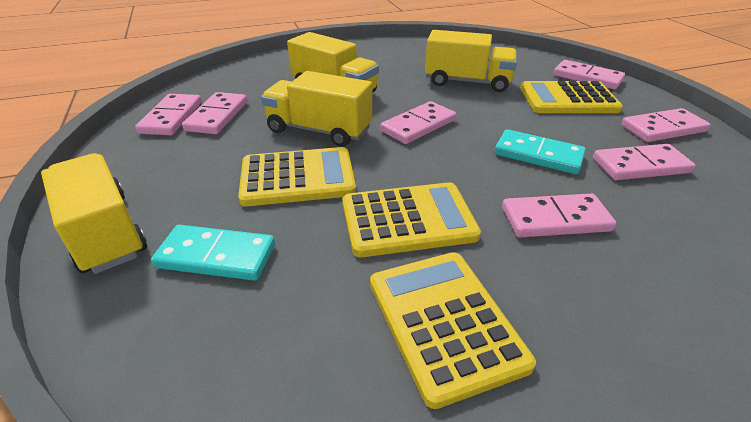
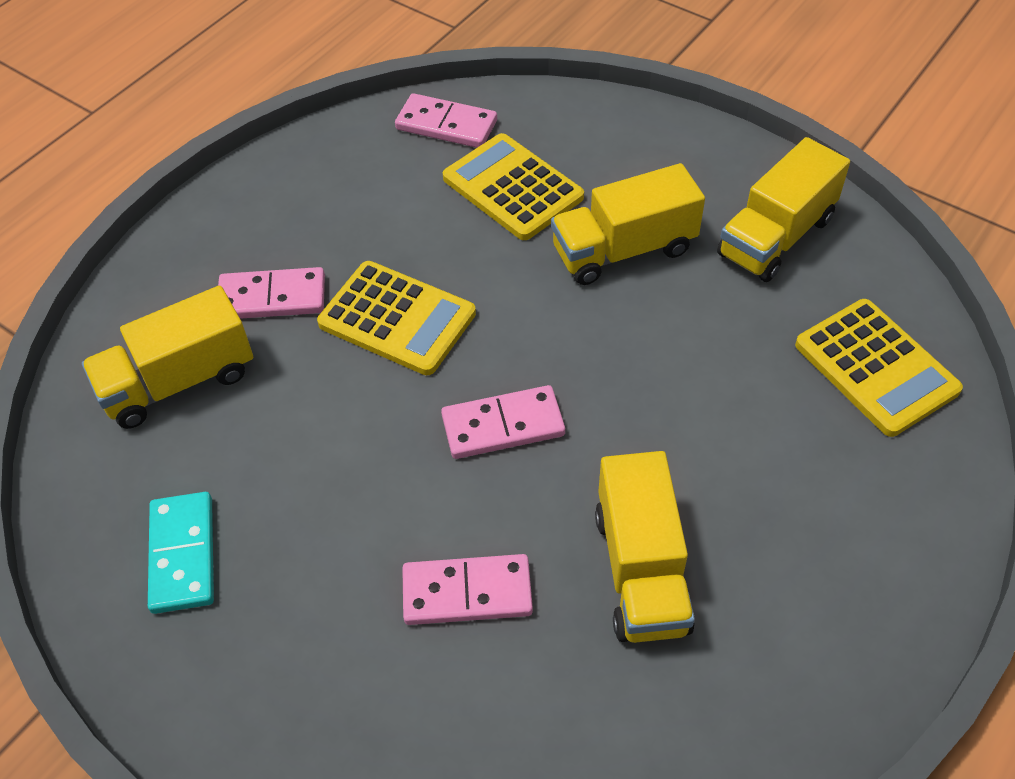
pink domino: [135,94,202,135] [182,92,247,134] [380,101,456,144] [502,193,616,237] [554,60,625,89] [593,144,695,180] [622,108,710,142] = 7 -> [218,267,325,319] [395,93,497,148] [402,554,533,625] [441,385,565,459] = 4
turquoise domino: [151,225,275,281] [494,129,586,174] = 2 -> [148,492,214,614] = 1
yellow calculator: [238,147,356,206] [342,182,481,257] [370,252,536,409] [520,81,623,113] = 4 -> [317,261,476,375] [443,133,584,240] [795,299,963,437] = 3

